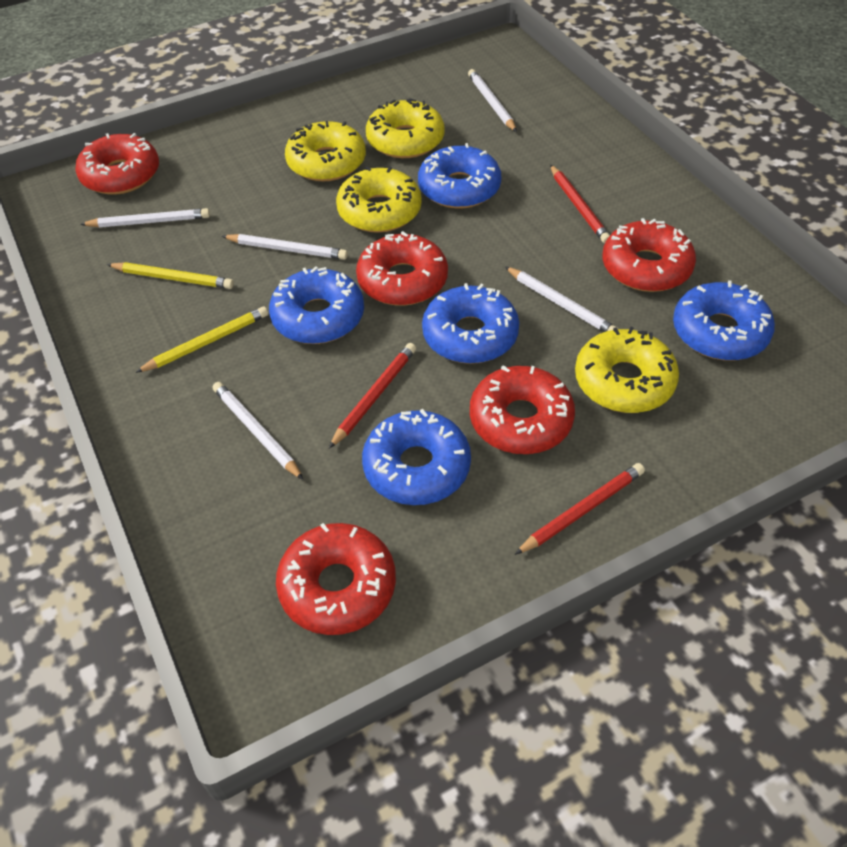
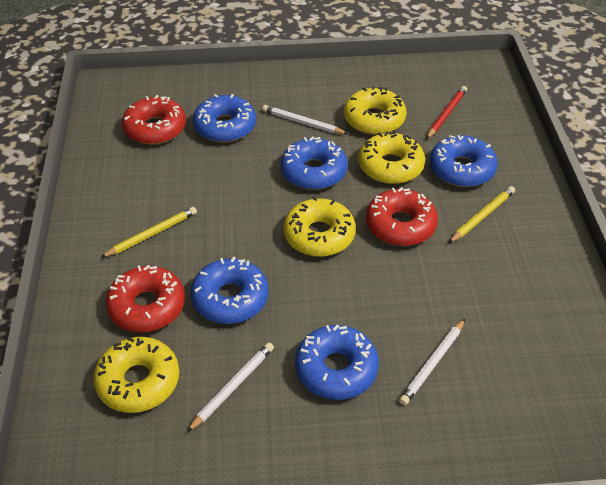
red donut: [75,133,159,195] [276,523,396,635] [356,231,448,306] [470,365,575,454] [602,218,696,292] = 5 -> [105,265,185,332] [122,95,186,145] [366,187,438,246] = 3
red pencil: [329,343,416,448] [515,463,645,555] [550,165,610,243] = 3 -> [426,86,467,139] = 1
white pencil: [80,208,210,227] [212,382,304,480] [222,234,348,260] [468,69,517,132] [505,266,618,332] = 5 -> [187,343,274,432] [262,105,348,134] [399,319,465,405] = 3

